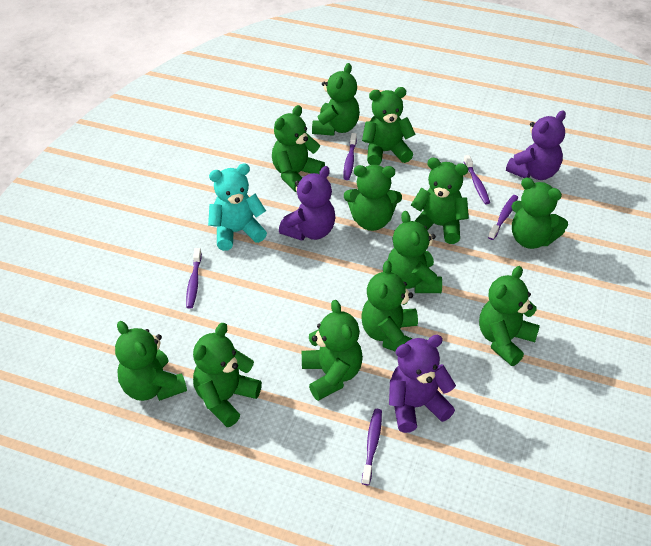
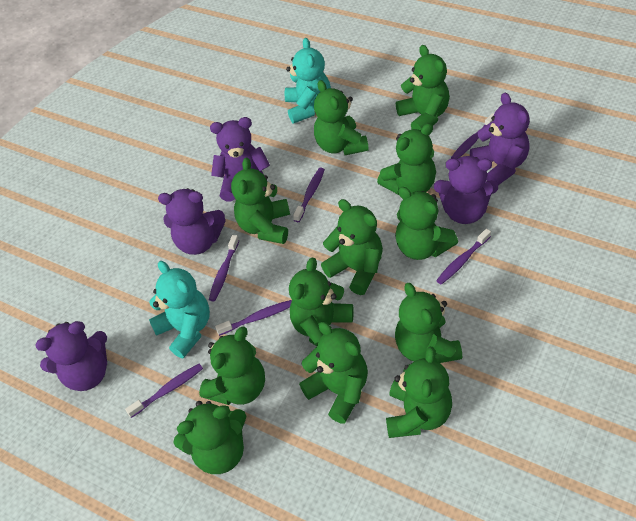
purple teddy bear: [279,166,335,240] [389,335,456,433] [506,110,566,180] = 3 -> [35,321,107,391] [158,188,226,255] [210,117,270,202] [434,156,498,224] [470,93,530,185] = 5
purple toothbrush: [186,248,202,309] [344,133,357,180] [362,409,382,485] [464,155,490,204] [488,195,518,240] = 5 -> [125,364,203,418] [209,235,239,301] [215,300,292,336] [293,168,325,222] [436,229,491,285] [451,113,494,159] = 6
turquoise teddy bear: [208,163,267,251] = 1 -> [149,261,210,358] [285,38,331,124] = 2

